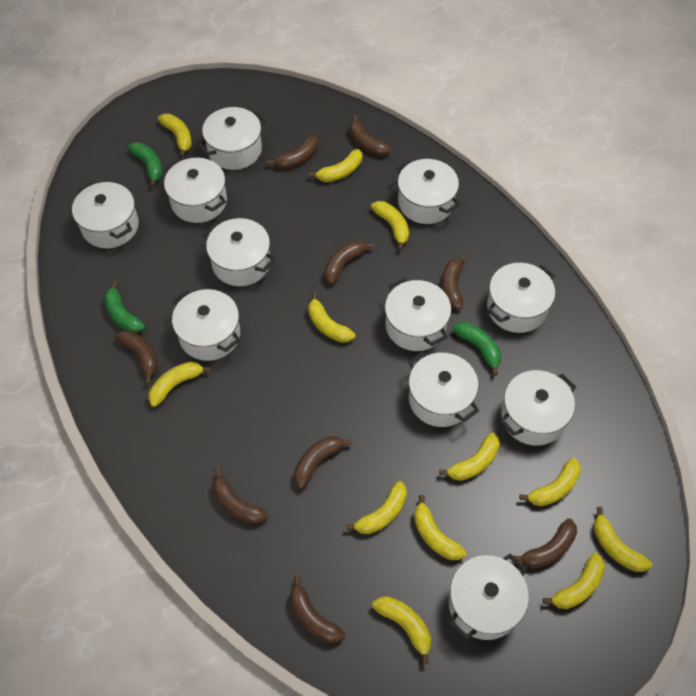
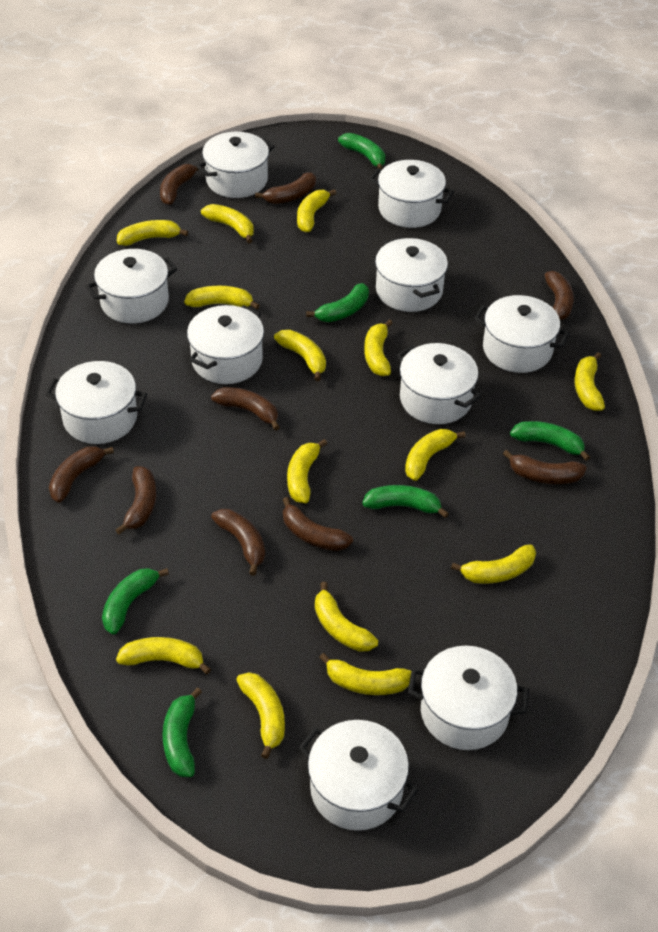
green banana: [104,281,145,333] [128,142,162,187] [452,322,501,375] = 3 -> [102,568,169,635] [163,687,202,777] [306,283,369,322] [338,133,385,169] [362,485,449,518] [510,421,590,461] = 6
white pot: [72,182,139,248] [164,158,227,223] [172,289,240,361] [198,107,266,170] [203,218,275,286] [385,277,451,351] [397,159,460,224] [408,351,479,427] [449,554,529,640] [487,263,555,333] [500,370,576,446] = 11 -> [45,361,147,444] [86,249,177,323] [187,305,264,384] [196,132,275,198] [299,720,419,831] [369,160,454,228] [375,237,448,312] [397,343,482,424] [408,646,529,750] [474,295,569,373] = 10
yellow banana: [148,362,211,407] [158,114,192,157] [308,293,355,343] [309,149,362,182] [346,481,407,534] [371,201,409,250] [372,596,431,664] [414,495,466,560] [439,433,500,481] [519,458,581,506] [543,553,605,609] [593,507,652,572] = 12 -> [116,637,211,674] [117,220,188,246] [184,286,260,309] [201,204,254,243] [236,672,285,759] [274,330,326,381] [287,439,327,503] [297,189,336,232] [315,582,378,652] [319,653,411,695] [364,320,393,376] [405,429,466,481] [451,545,536,584] [574,352,605,411] = 14

